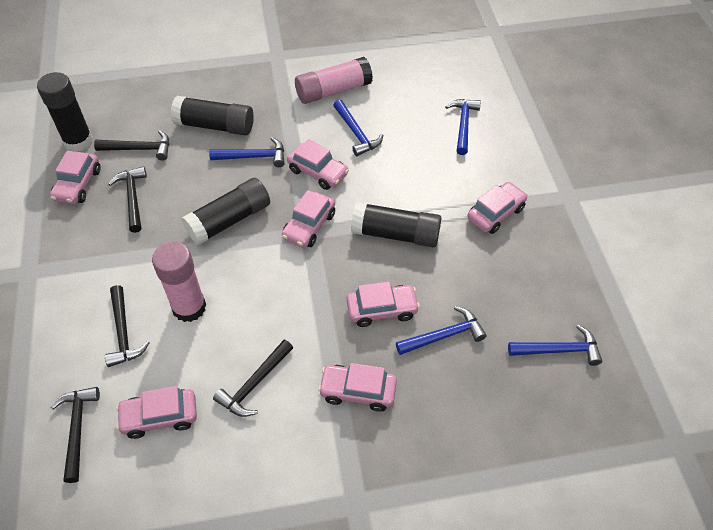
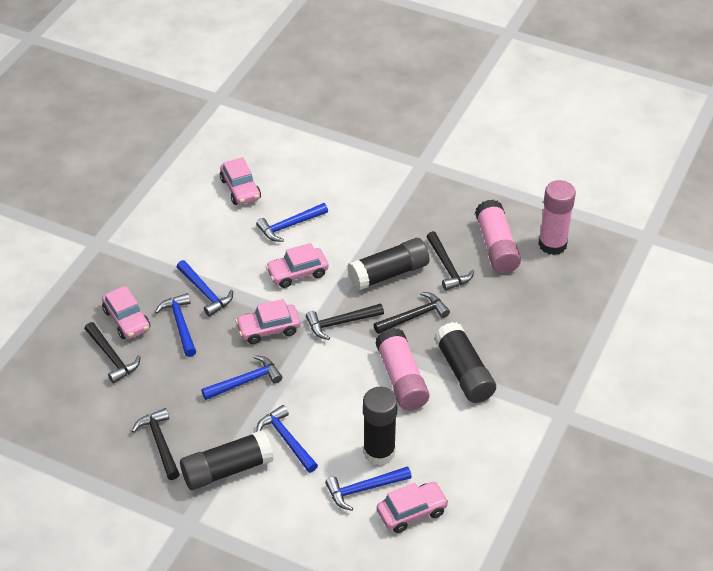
blue hammer: [209,137,285,167] [333,100,383,156] [396,306,487,355] [445,99,481,155] [508,325,602,366] = 5 -> [155,293,196,357] [177,260,233,317] [201,355,282,400] [256,203,328,242] [256,405,318,473] [325,466,412,511] = 6
pink car: [50,151,101,204] [116,386,197,439] [282,190,335,248] [287,139,349,190] [318,363,397,412] [346,282,420,327] [467,182,528,234] = 7 -> [102,286,150,339] [220,157,261,205] [235,299,300,344] [266,243,329,288] [377,482,449,533] = 5
pink glue stick: [152,241,206,322] [295,57,373,104] = 2 -> [375,328,429,410] [475,200,521,273] [538,180,576,255] = 3

